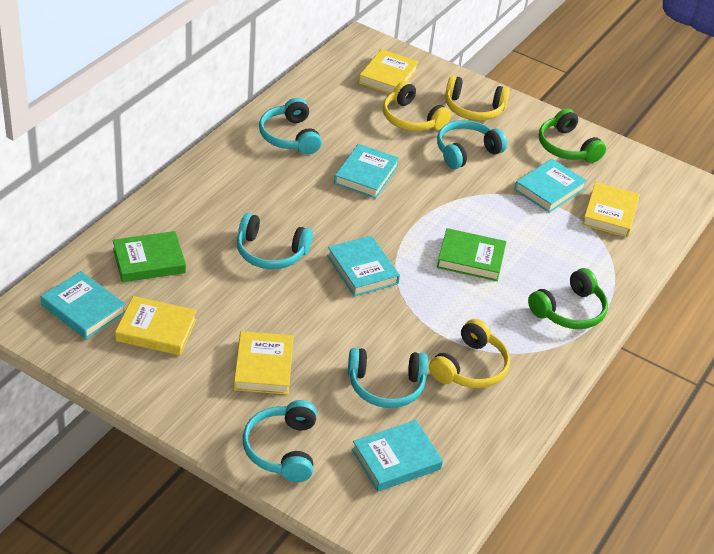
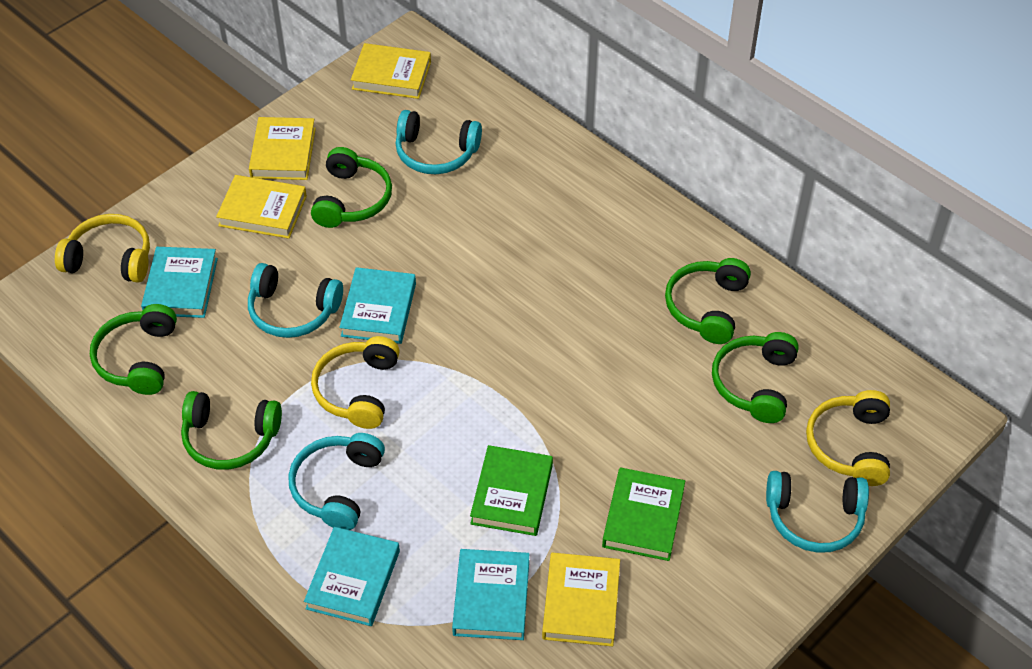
green headphones: [528,268,608,329] [538,108,606,163] = 2 -> [90,304,177,395] [181,391,282,470] [311,147,392,228] [665,258,751,344] [712,332,799,423] = 5
turquoise book: [41,271,125,339] [327,235,400,296] [334,144,399,199] [352,420,443,492] [514,159,587,213] = 5 -> [141,247,218,318] [304,527,400,626] [339,267,416,344] [452,549,529,640] = 4
turquoise headphones: [237,213,313,269] [243,400,317,482] [259,98,322,154] [348,348,428,408] [437,120,507,169] = 5 -> [248,263,343,338] [288,433,385,530] [395,110,482,174] [766,471,869,553] = 4

